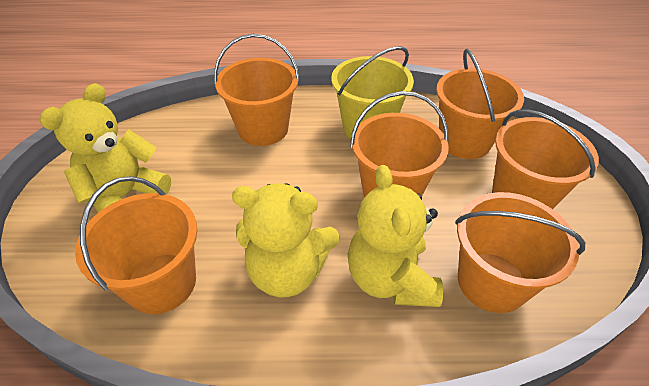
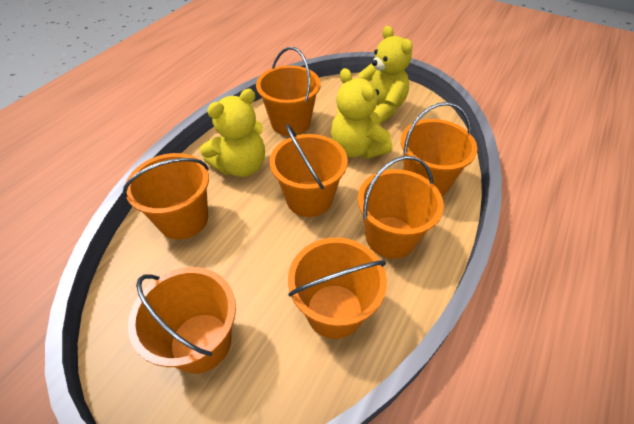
orange bucket: [75,176,198,314] [214,34,300,146] [350,91,449,198] [436,49,524,159] [455,192,585,313] [492,109,599,209] = 6 -> [123,153,209,239] [128,267,236,373] [256,47,321,136] [270,124,348,217] [288,237,387,339] [358,156,444,259] [401,102,477,196] = 7
yellow bucket: [331,46,414,139] = 1 -> none = 0

